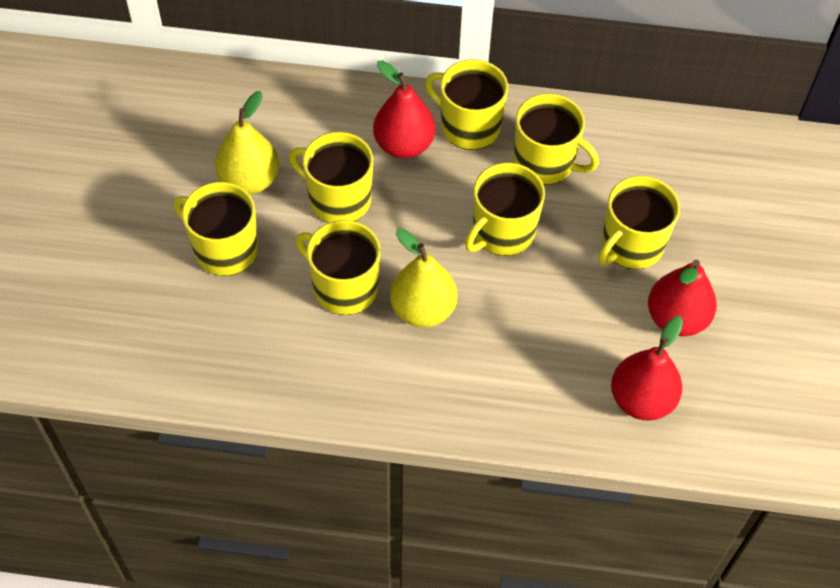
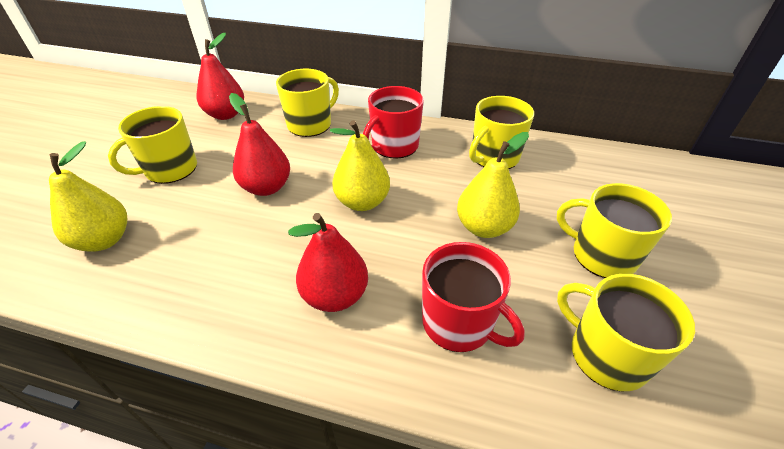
red mug: none = 0 -> [363,86,424,159] [422,242,525,352] = 2
yellow mug: [174,182,258,276] [289,132,373,223] [295,220,381,315] [425,59,508,150] [465,163,545,256] [514,94,599,185] [598,176,680,269] = 7 -> [108,106,197,184] [276,69,339,137] [469,96,534,169] [557,183,672,278] [557,274,695,392] = 5
yellow pear: [215,91,279,194] [390,228,458,327] = 2 -> [49,141,127,252] [330,120,390,211] [457,132,529,238] = 3

